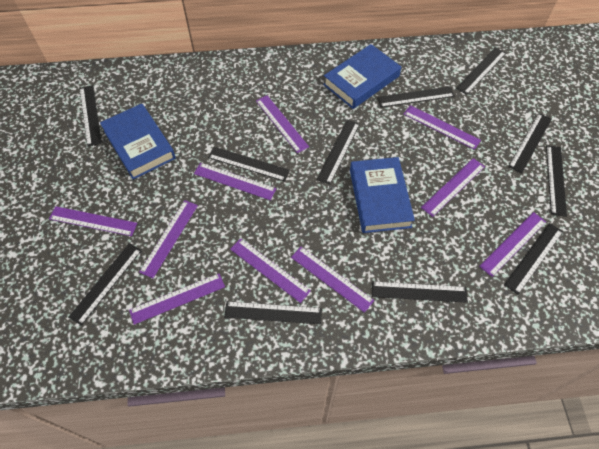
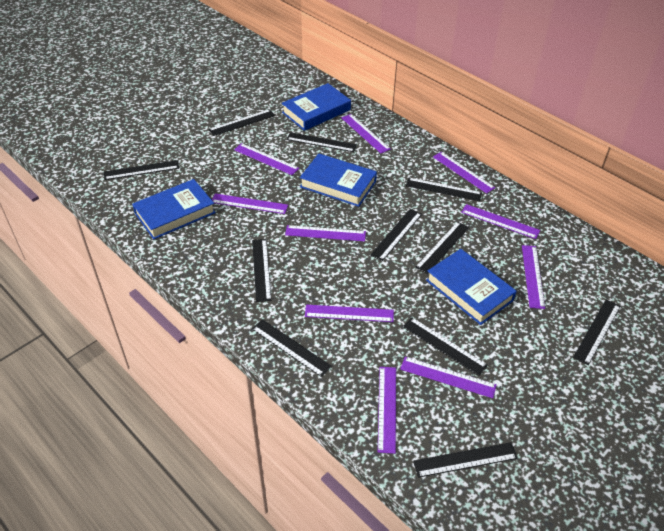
blue book: [100,104,176,180] [323,44,401,109] [350,157,415,233] = 3 -> [132,179,216,239] [282,83,351,131] [300,154,377,207] [426,249,517,325] = 4

